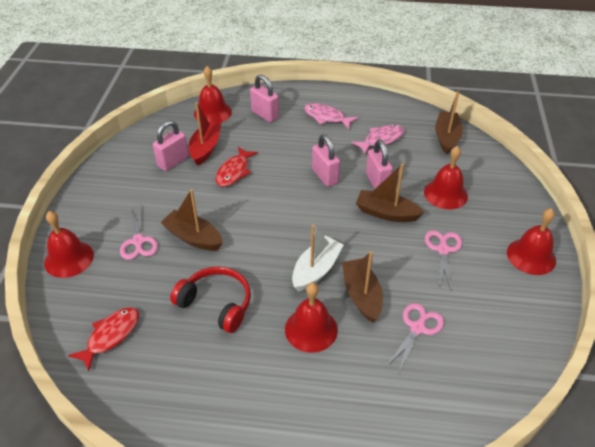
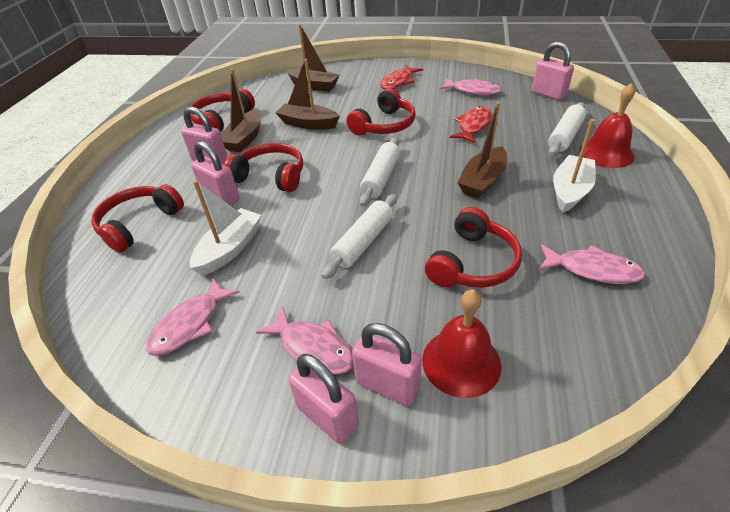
pink fish: [304,103,358,129] [351,124,405,154] = 2 -> [146,278,240,356] [256,306,353,375] [439,78,502,95] [539,244,645,284] = 4
pink padlock: [153,120,189,171] [250,75,279,122] [312,134,340,187] [366,139,393,189] = 4 -> [181,107,228,164] [191,141,240,206] [288,354,359,444] [352,323,422,406] [532,42,574,100] = 5
pink scissors: [120,205,158,260] [386,303,444,374] [425,230,462,290] = 3 -> none = 0
red bell: [44,211,94,278] [194,66,232,123] [285,282,338,353] [424,146,468,209] [507,208,556,275] = 5 -> [422,289,501,398] [579,83,635,168] = 2
red boat: [189,102,221,166] = 1 -> none = 0
red headphones: [170,266,251,333] = 1 -> [91,184,184,253] [190,89,255,132] [224,143,303,192] [347,88,416,136] [425,207,522,288] = 5
white boat: [292,224,343,292] = 1 -> [190,180,262,275] [553,119,596,213] = 2
white rolling pin: none = 0 -> [322,194,398,279] [360,137,400,207] [548,102,587,156] = 3

